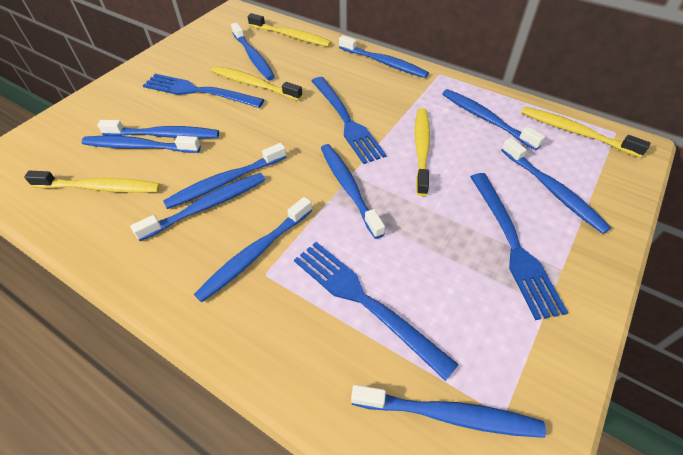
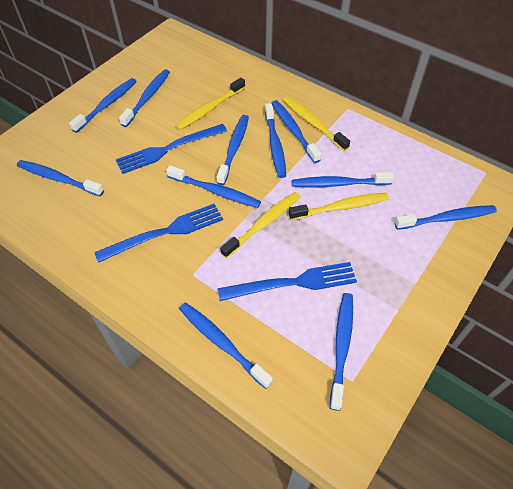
blue fork: [143,74,265,108] [294,242,459,381] [312,77,387,164] [470,173,568,320] = 4 -> [94,204,223,263] [116,124,227,174] [218,262,357,301] = 3
yellow toothbrush: [24,171,160,193] [211,66,303,101] [248,13,331,47] [415,108,430,196] [521,107,650,158] = 5 -> [175,77,245,130] [220,192,301,258] [283,97,350,151] [289,193,389,220] = 4

